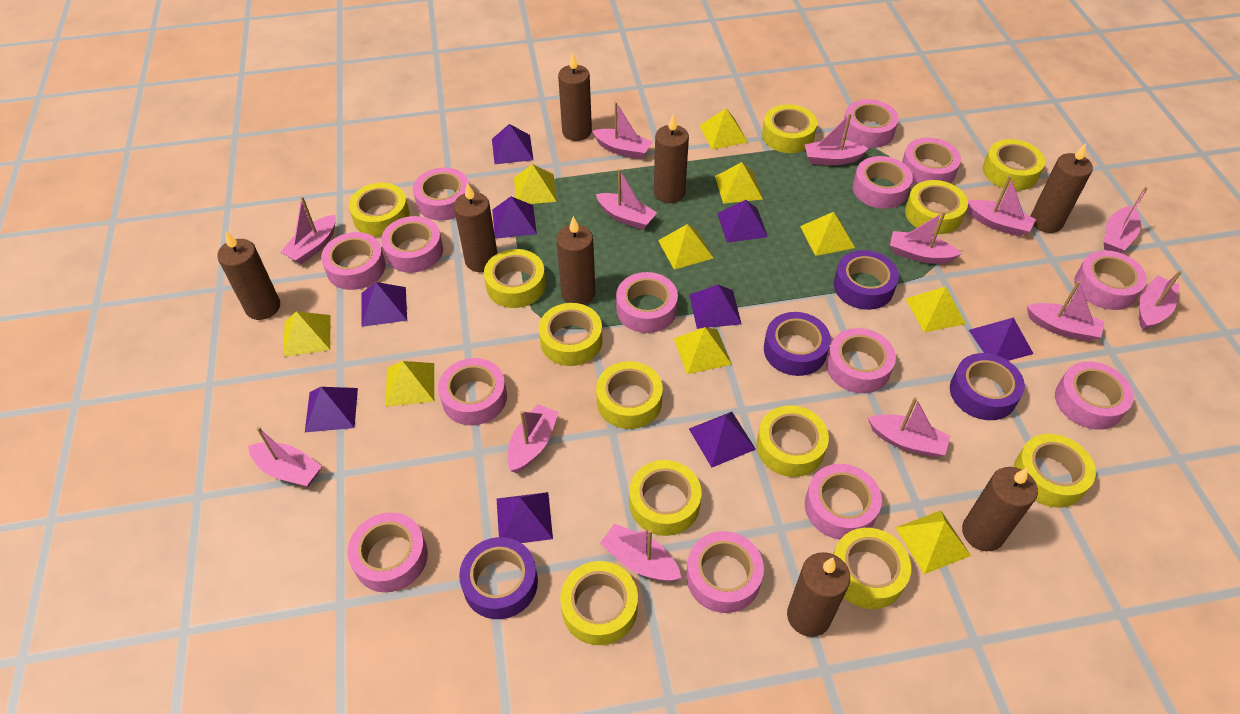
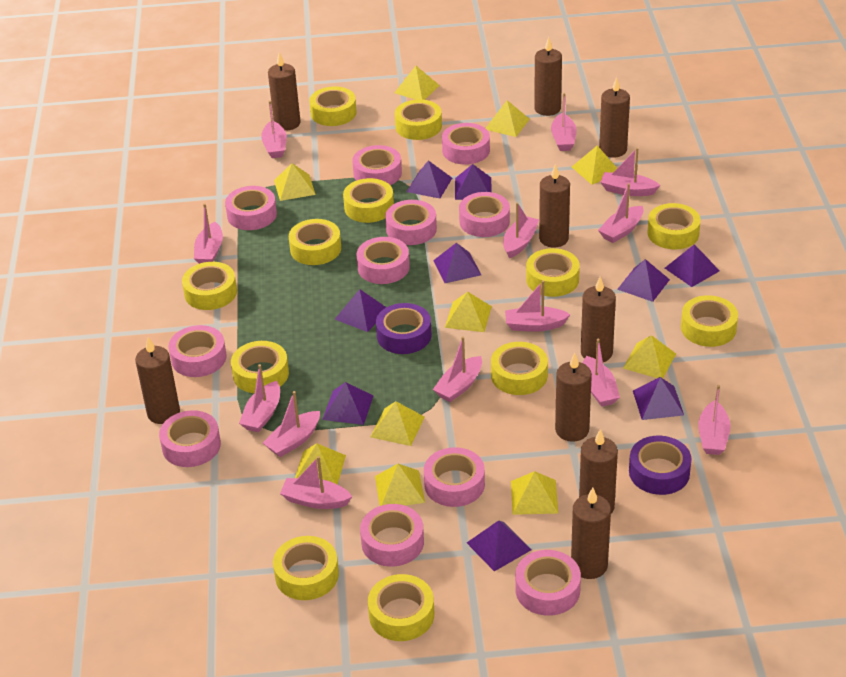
brown candle: [217,231,280,320] [454,183,498,272] [556,216,596,305] [558,53,592,141] [654,114,689,203] [787,552,850,637] [962,467,1038,551] [1030,143,1093,233] = 8 -> [135,337,180,424] [268,52,301,131] [534,37,562,116] [539,164,570,248] [555,353,592,442] [571,488,611,579] [579,429,618,514] [581,277,616,362] [599,77,630,158] = 9
pink tape: [321,232,386,290] [348,512,428,593] [381,216,443,273] [413,167,469,221] [438,358,507,425] [616,272,678,333] [686,531,764,613] [805,464,882,540] [826,328,896,393] [844,99,899,148] [853,156,913,209] [902,138,961,185] [1055,362,1134,430] [1074,250,1147,310] = 14 -> [159,410,221,467] [168,325,227,377] [225,186,277,230] [352,145,402,185] [357,237,410,284] [360,504,424,567] [385,200,437,245] [424,447,485,507] [442,123,490,165] [459,192,510,237] [515,550,581,616] = 11
purple tape: [459,537,538,619] [764,312,831,376] [834,250,899,310] [950,353,1025,420] = 4 -> [376,303,431,354] [629,436,691,495] = 2

